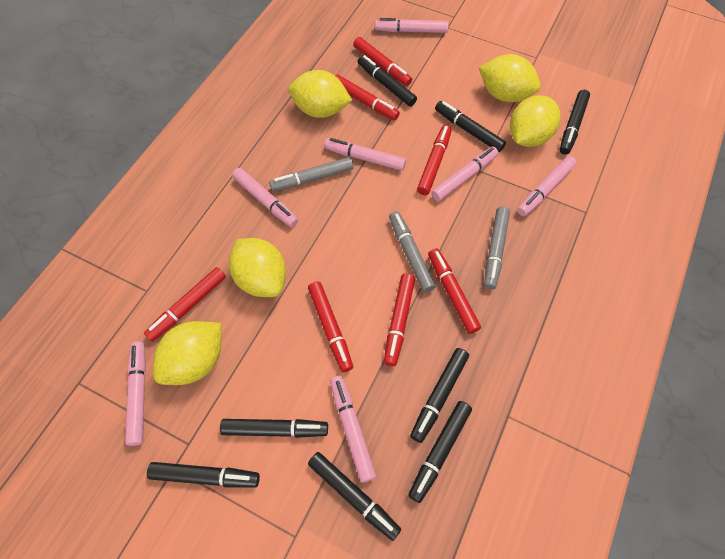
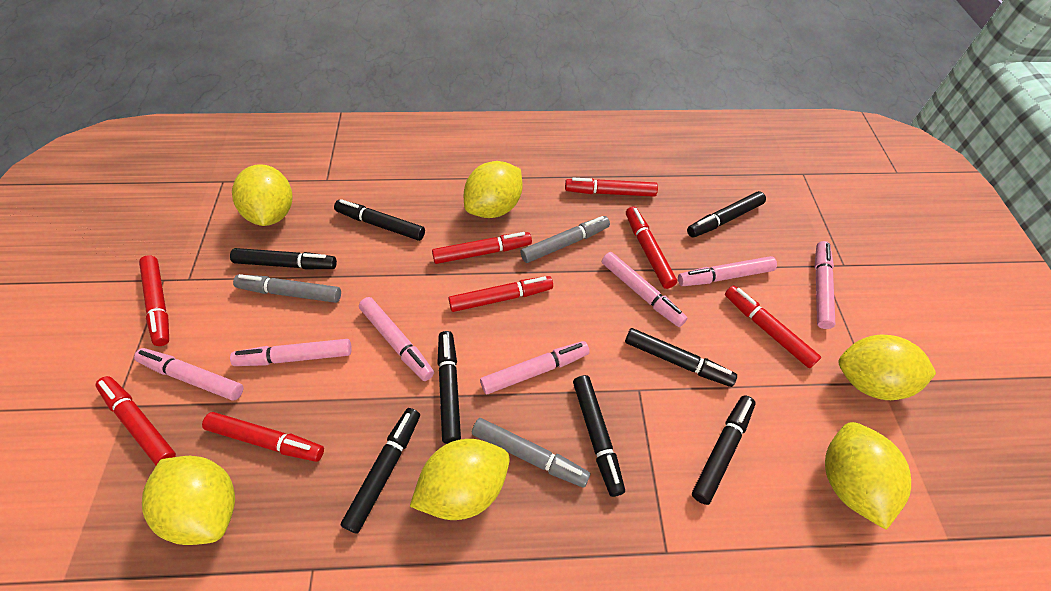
red marker: [144,267,226,342] [308,282,353,372] [335,75,400,121] [353,37,412,86] [384,273,415,366] [417,125,452,195] [428,248,481,334] = 7 -> [96,376,176,465] [139,255,169,346] [202,412,324,462] [432,232,532,264] [448,276,553,312] [565,178,658,197] [626,206,677,289] [725,285,821,368] = 8
yellow lemon: [153,321,221,385] [229,238,286,297] [289,70,352,118] [479,54,541,102] [510,95,561,147] = 5 -> [142,456,235,545] [232,164,292,226] [410,439,510,520] [464,161,522,218] [825,422,911,530] [839,335,936,400] = 6

